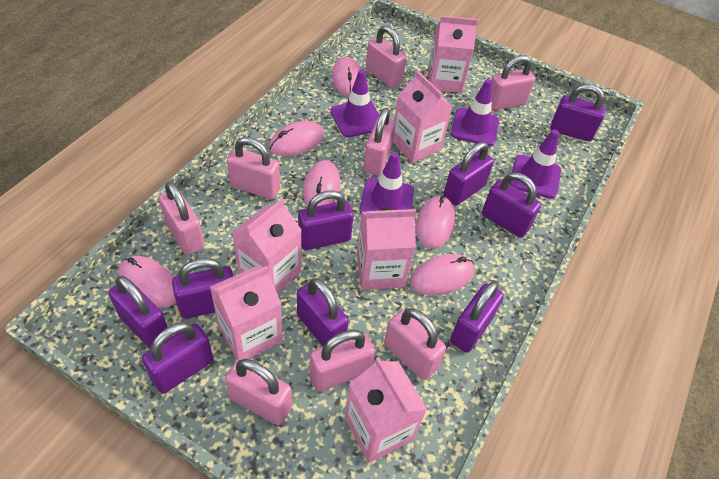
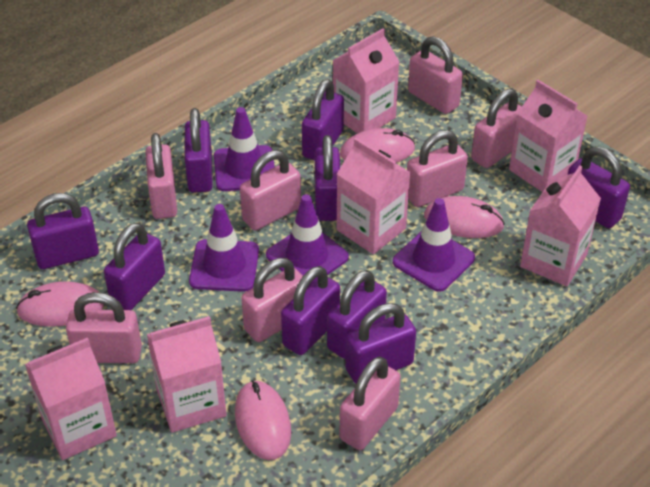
pink mouse: [119,256,176,308] [269,121,325,156] [303,160,340,206] [332,57,361,97] [410,254,474,295] [416,196,455,249] = 6 -> [16,281,104,327] [235,380,291,460] [340,128,415,163] [424,196,505,238] = 4

